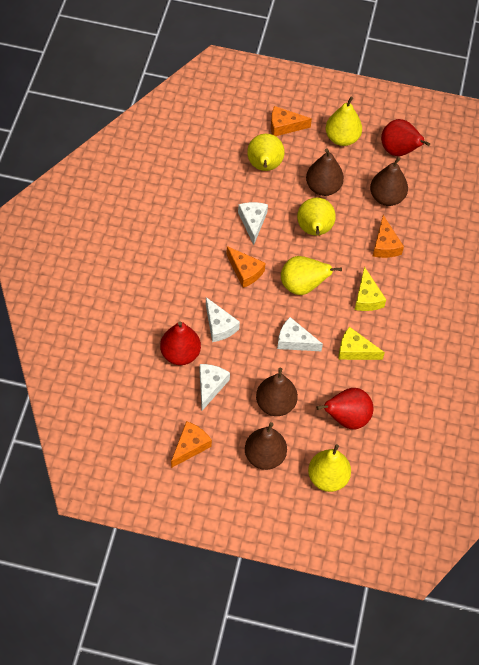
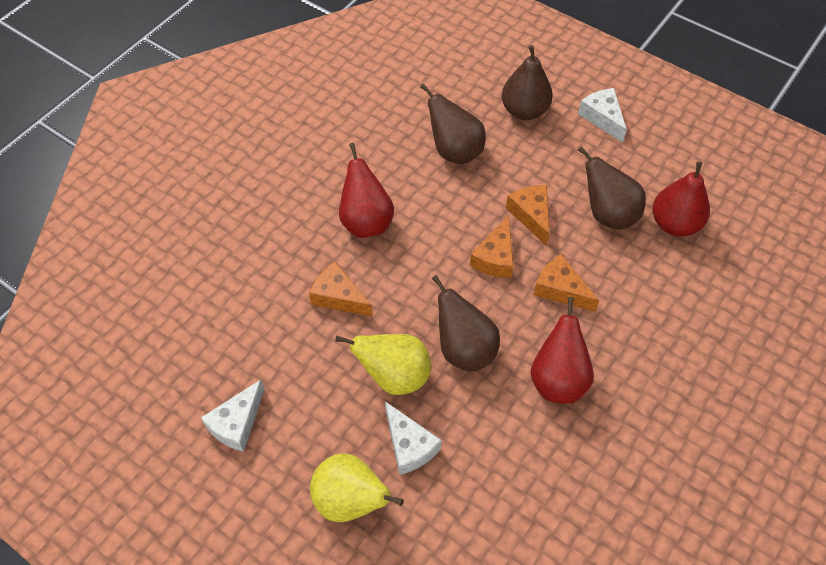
white cheese: [200,364,230,411] [206,297,240,342] [238,202,268,245] [277,317,323,351] = 4 -> [201,380,265,452] [385,401,442,475] [578,88,627,143] = 3
yellow cheese: [339,327,385,360] [354,267,386,311] = 2 -> none = 0
yellow pear: [247,134,284,171] [281,256,342,295] [297,198,336,235] [308,444,351,492] [326,97,362,146] = 5 -> [310,453,404,522] [335,334,431,395] = 2

